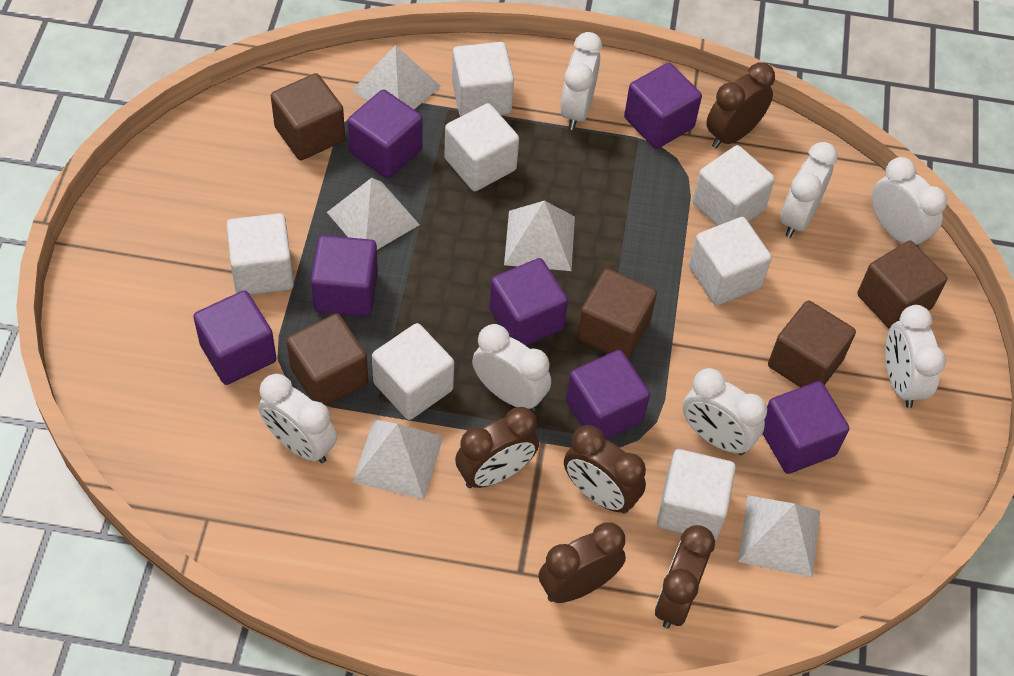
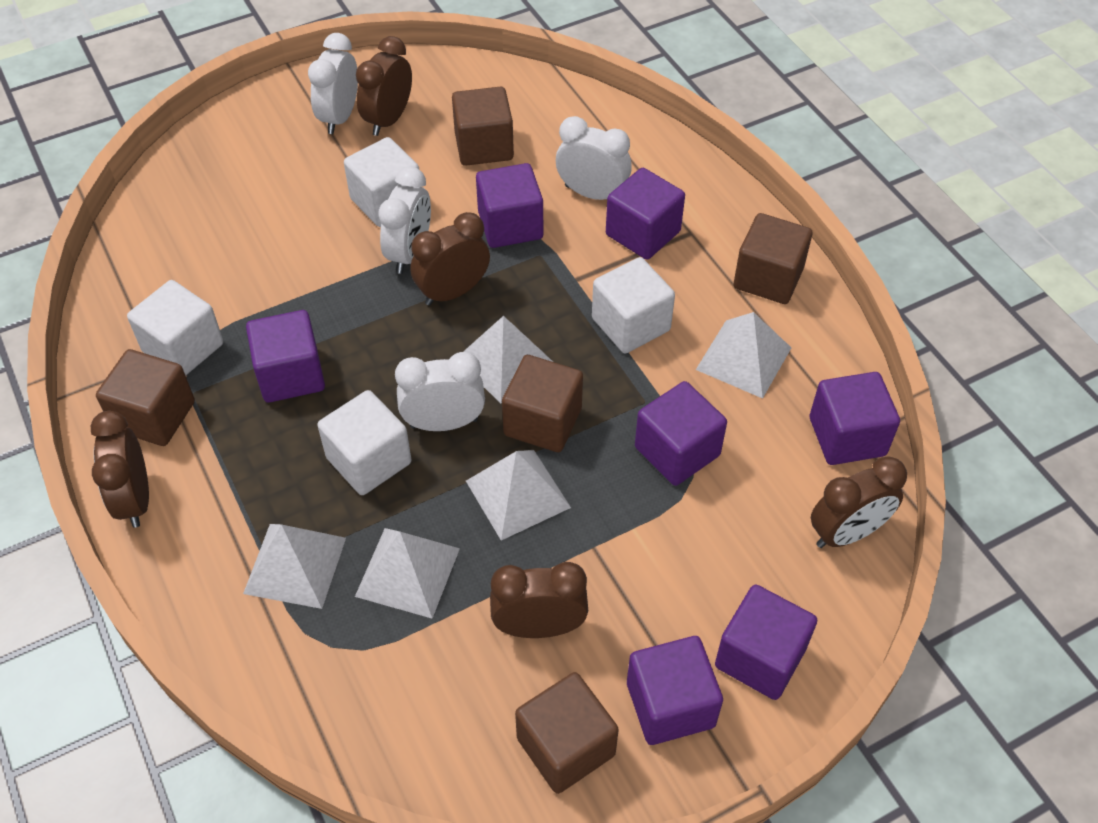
white clock: [258,374,337,463] [472,324,551,411] [560,32,602,130] [683,368,767,455] [781,142,838,238] [872,157,947,246] [885,305,946,408] = 7 -> [308,33,358,134] [378,167,431,274] [395,352,485,431] [556,116,632,200] = 4
white cube: [226,213,294,295] [372,323,454,420] [445,103,519,191] [452,42,514,117] [657,449,736,540] [689,217,772,305] [692,145,775,226] = 7 -> [127,280,223,376] [317,390,412,495] [344,137,419,227] [592,257,675,354] = 4

